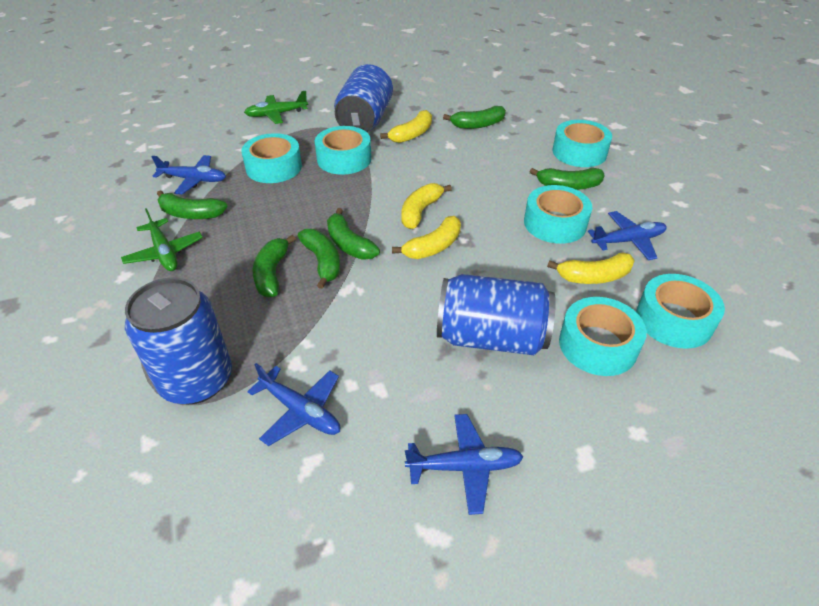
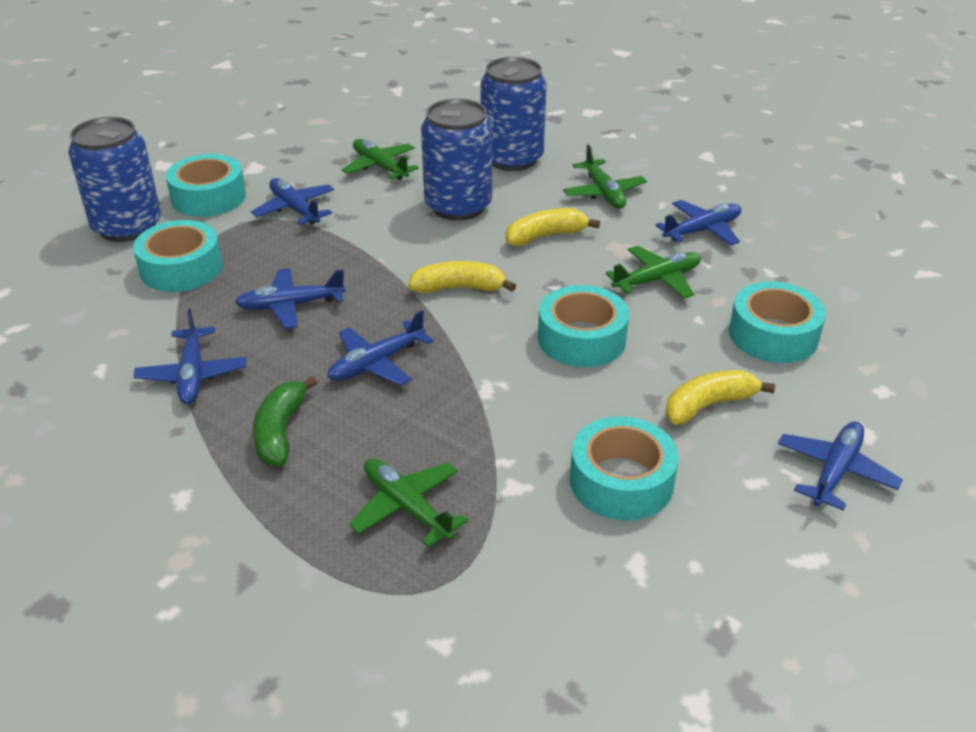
blue plane: [151,155,226,195] [247,363,340,446] [405,414,524,515] [588,211,667,260] = 4 -> [133,309,246,404] [235,268,346,329] [251,178,334,225] [327,310,433,386] [655,200,741,245] [778,421,903,510] = 6
green banana: [157,190,228,219] [253,235,296,297] [298,229,340,289] [327,208,380,260] [443,106,506,129] [530,168,605,190] = 6 -> [253,376,318,466] = 1
green plane: [121,208,203,271] [244,91,308,124] = 2 -> [342,139,419,180] [349,458,468,547] [563,144,647,209] [606,246,701,299] = 4
turquoise tape: [241,133,302,183] [315,126,372,175] [524,185,592,244] [552,120,612,167] [559,297,647,376] [636,274,725,349] = 6 -> [133,220,223,292] [166,154,246,217] [538,285,629,367] [570,416,679,520] [729,281,826,363] = 5
yellow banana: [380,110,432,143] [392,216,461,259] [402,183,452,229] [547,253,635,284] = 4 -> [408,261,516,293] [506,208,600,246] [665,370,775,424] = 3

